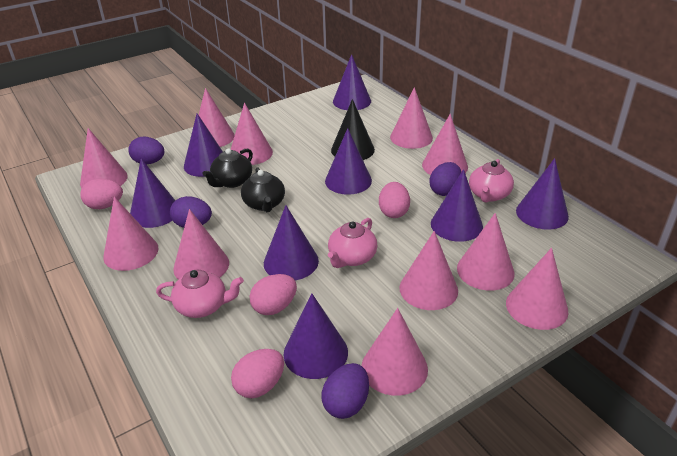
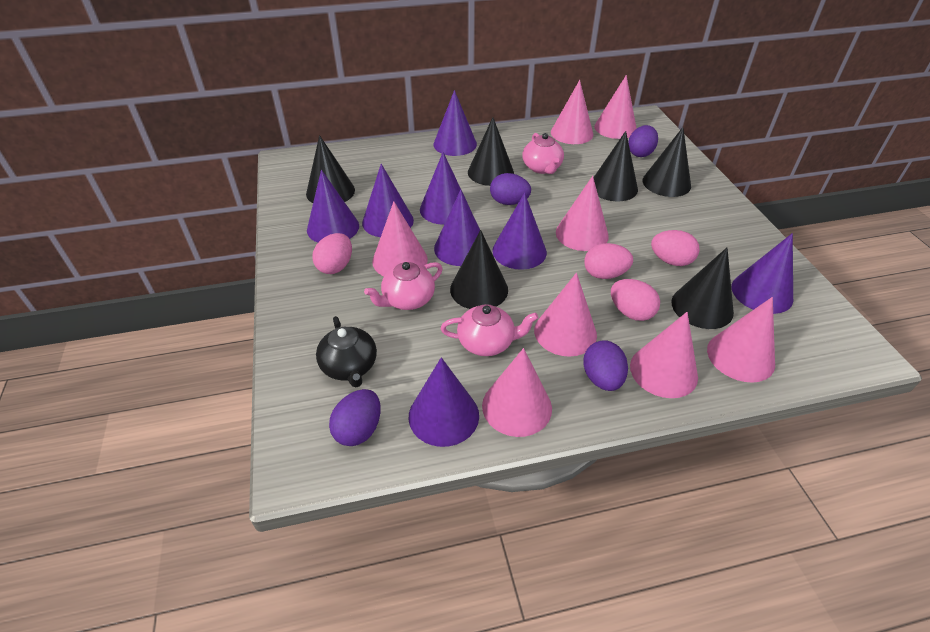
black cone: [331,99,375,160] = 1 -> [306,135,355,203] [450,230,508,309] [468,117,514,186] [593,131,638,202] [642,127,691,197] [672,248,734,329] = 6
black teapot: [202,148,253,188] [241,167,285,212] = 2 -> [316,316,377,387] = 1
pink cone: [80,128,128,188] [103,197,158,271] [173,209,229,279] [199,88,235,147] [231,103,273,165] [361,308,428,396] [390,87,433,149] [400,231,458,310] [422,114,468,175] [457,213,515,291] [506,248,568,330] = 11 -> [372,202,428,276] [482,348,552,437] [534,273,597,357] [551,80,593,144] [556,176,609,251] [594,75,637,139] [630,312,698,398] [707,297,775,383] = 8

